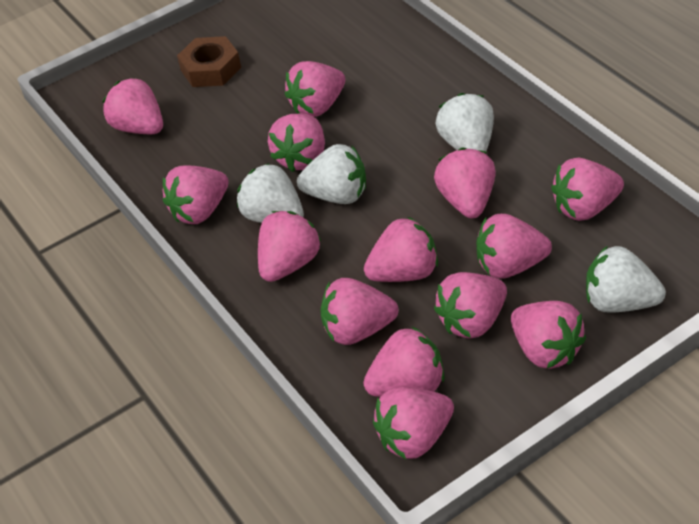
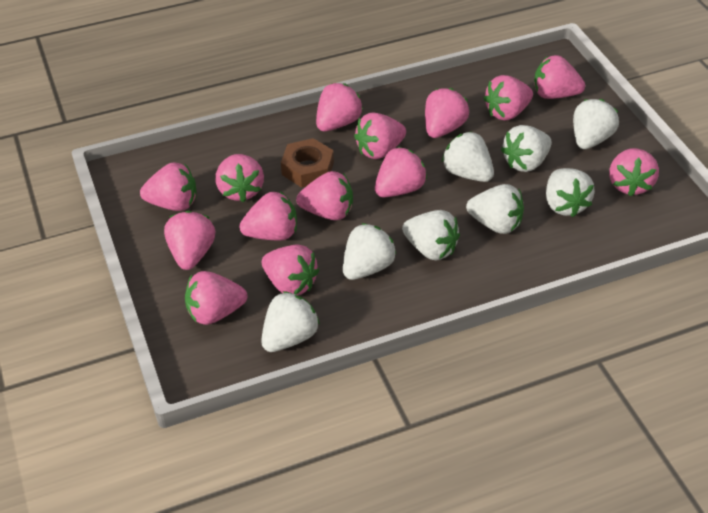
white strawberry: [237,163,304,223] [297,144,366,204] [436,93,494,151] [586,246,666,313] = 4 -> [261,291,320,352] [343,223,396,280] [402,210,460,260] [442,131,494,182] [466,184,524,234] [501,125,552,172] [546,168,595,217] [573,99,619,149] = 8

